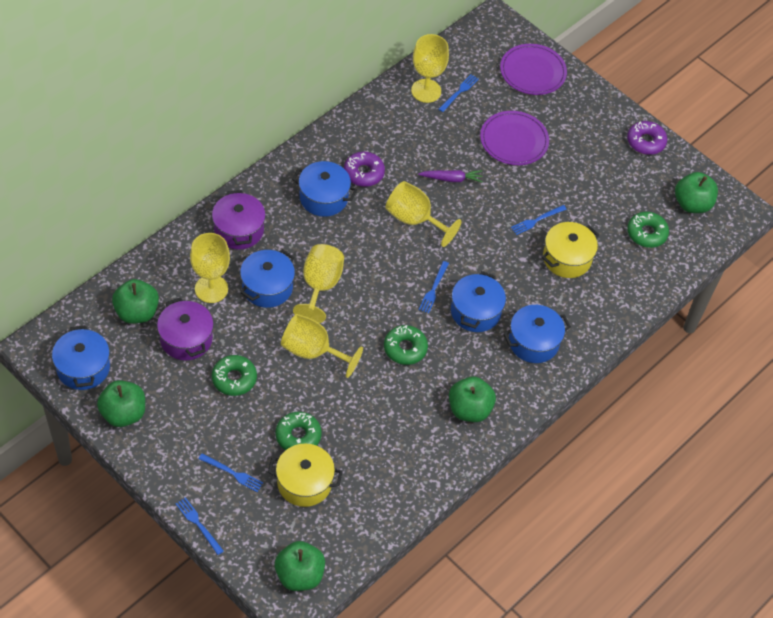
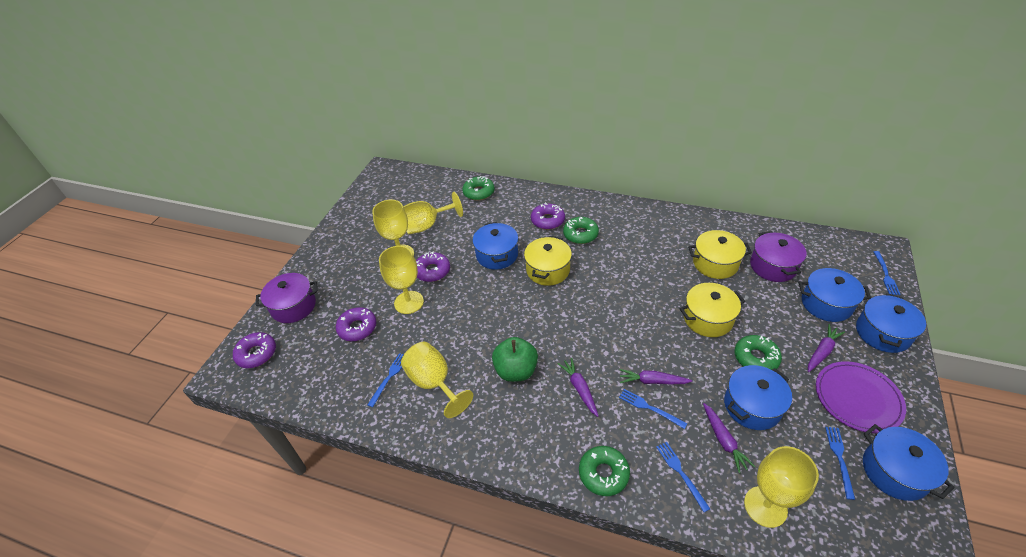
green apple: [97,380,145,427] [112,279,159,324] [275,541,325,591] [449,377,496,422] [675,172,718,213] = 5 -> [492,337,538,382] = 1
purple carrot: [418,170,483,183] = 1 -> [558,358,598,417] [620,369,692,384] [703,403,755,473] [808,324,845,372] = 4
purple donut: [344,152,385,187] [627,121,667,155] = 2 -> [233,332,276,368] [336,307,376,341] [416,252,450,282] [531,203,565,230] = 4
purple plate: [480,111,549,165] [500,44,567,95] = 2 -> [816,361,906,433] = 1
yellow pot: [268,443,343,507] [542,222,599,278] = 2 -> [524,236,572,286] [680,283,745,337] [688,230,752,279] = 3

